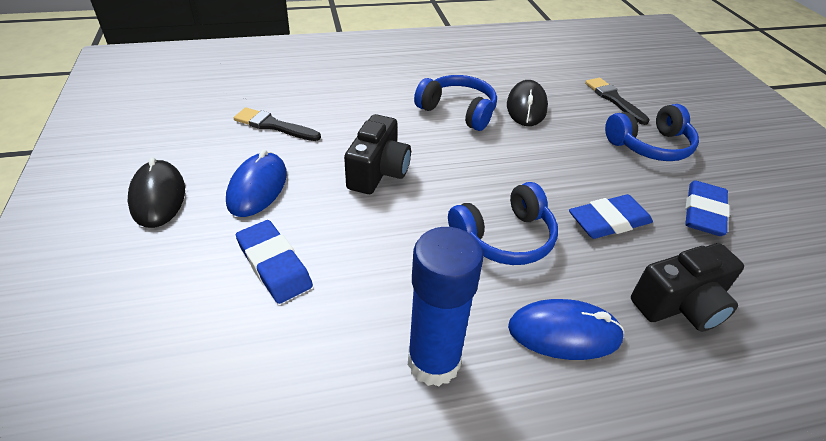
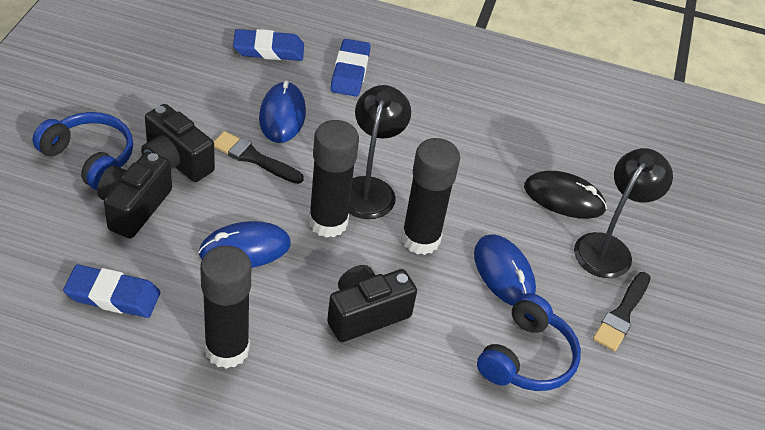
black camera: [344,114,411,194] [631,243,744,332] = 2 -> [97,151,172,238] [141,104,215,182] [327,265,417,342] = 3
black glue stick: none = 0 -> [200,246,252,369] [309,120,359,238] [402,138,460,255] = 3
black lamp: none = 0 -> [349,85,411,219] [574,148,673,278] = 2
black mouse: [128,157,185,228] [507,80,548,126] = 2 -> [524,171,607,219] = 1
blue glue stick: [408,227,484,387] = 1 -> none = 0
blue headphones: [414,75,497,131] [448,182,558,265] [605,104,699,161] = 3 -> [33,112,133,190] [477,293,581,391] = 2
blue mouse: [226,149,287,217] [508,299,624,360] = 2 -> [199,221,291,268] [259,80,306,143] [474,234,536,306] = 3

